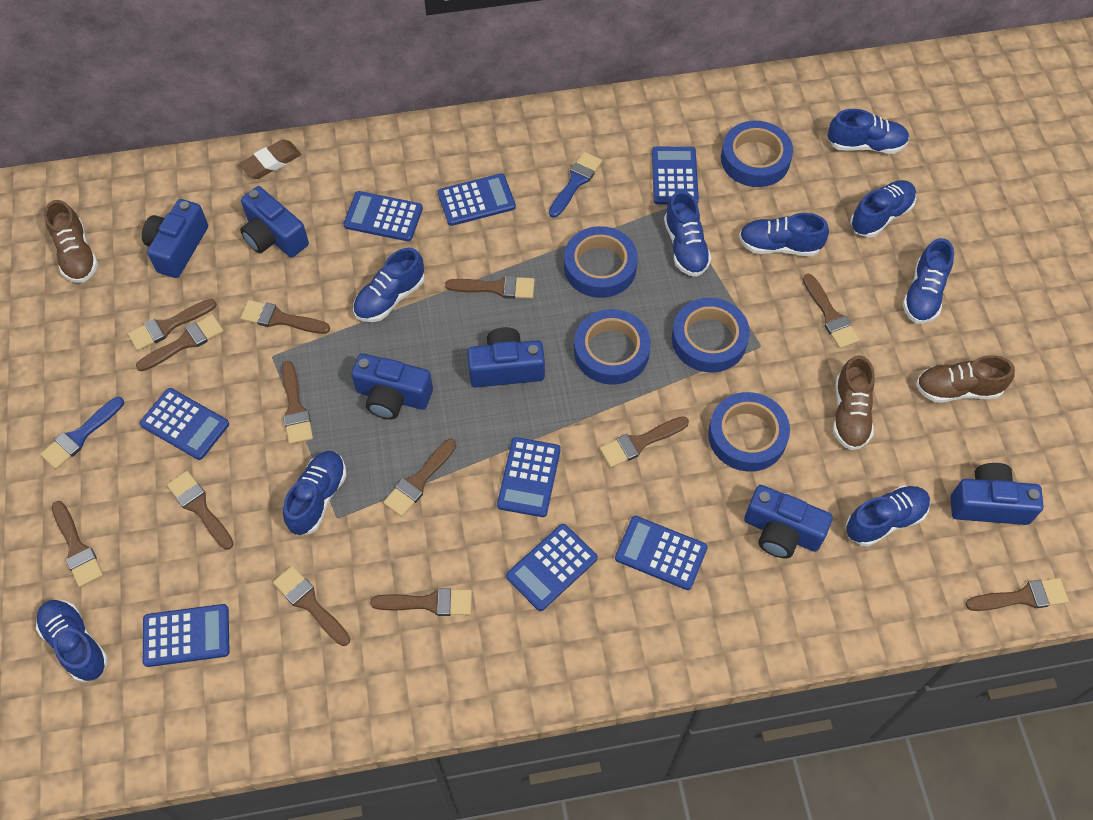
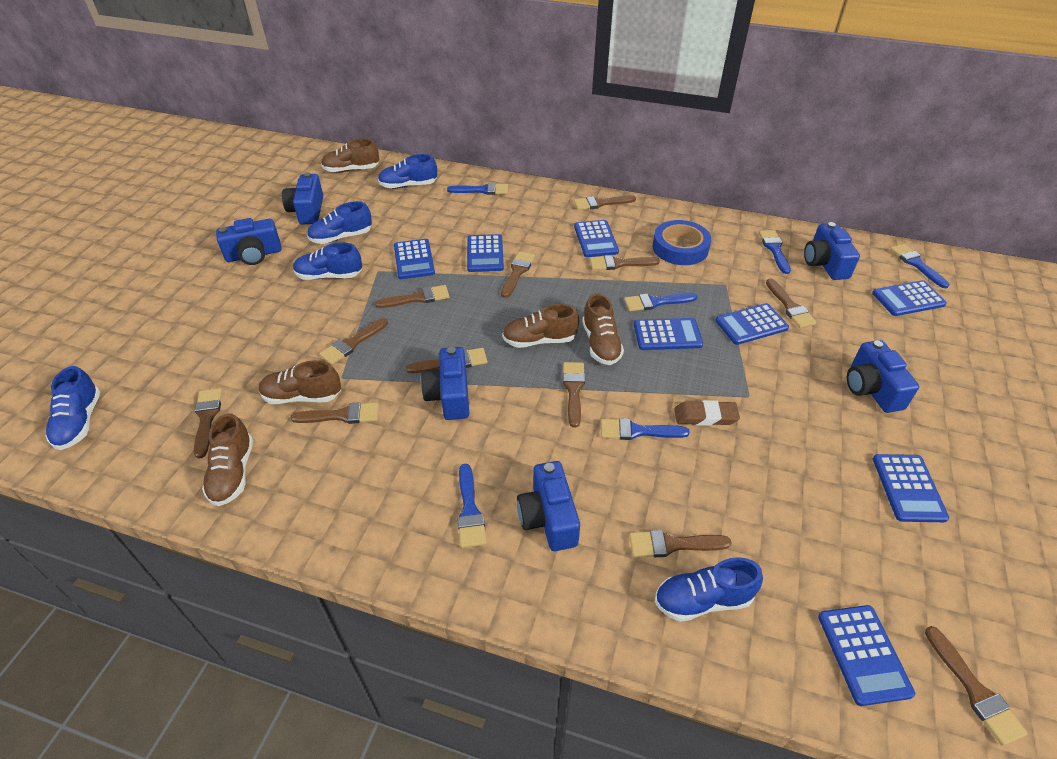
blue brush: [40,397,124,469] [549,152,602,218] = 2 -> [447,183,508,195] [457,464,487,548] [601,418,690,440] [624,293,697,311] [759,230,791,274] [890,244,949,288] = 6
blue shoe: [36,600,108,682] [283,451,347,535] [353,248,425,322] [664,191,711,277] [739,213,829,256] [828,109,910,154] [846,485,930,546] [850,180,916,237] [902,238,954,324] = 9 -> [46,366,100,450] [293,242,362,280] [307,201,372,244] [378,154,437,189] [655,557,763,622] = 5
blue tape: [564,226,638,298] [574,309,651,385] [672,298,750,373] [708,392,790,472] [721,121,793,187] = 5 -> [652,220,711,265] = 1
brown brush: [52,501,103,587] [128,299,217,351] [136,314,224,371] [167,471,234,550] [241,300,330,334] [273,566,350,646] [282,361,313,444] [370,588,472,616] [383,439,456,517] [445,276,535,299] [600,416,689,468] [803,274,860,349] [966,578,1069,611] = 13 -> [194,388,222,459] [291,402,379,424] [319,318,388,365] [375,285,449,308] [406,348,487,373] [501,251,535,298] [563,362,585,428] [574,195,636,210] [590,255,660,270] [630,530,732,557] [766,279,817,328] [925,626,1028,746] = 12
brown shoe: [44,200,98,283] [833,355,875,450] [916,355,1015,403] = 3 -> [202,413,253,506] [259,360,341,404] [321,139,379,173] [502,304,579,348] [582,293,624,365] = 5

